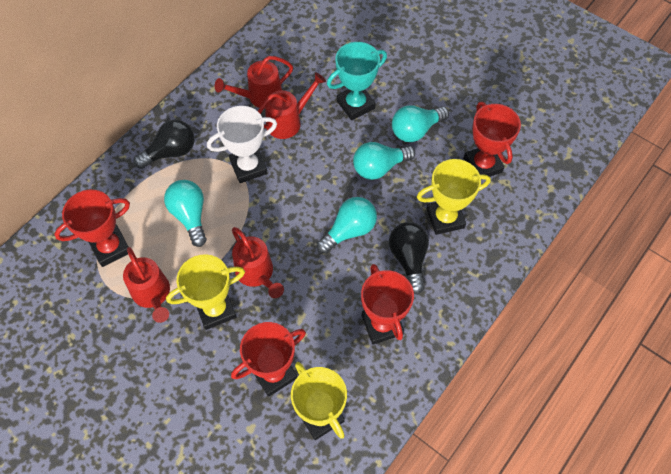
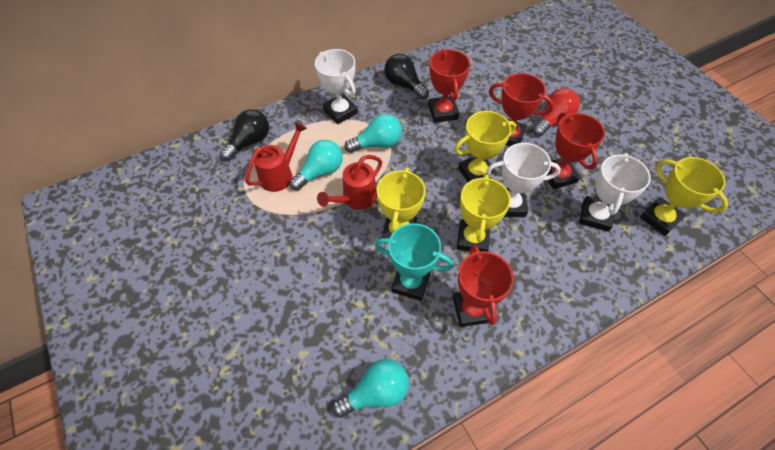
red light bulb: none = 0 -> [533,88,580,136] = 1
red watering can: [123,247,170,323] [215,56,293,109] [232,227,284,298] [258,72,326,139] = 4 -> [245,122,307,192] [317,155,382,210] = 2
turquoise light bulb: [164,180,207,247] [317,197,377,254] [353,142,415,180] [392,105,449,142] = 4 -> [289,140,343,190] [332,359,409,418] [344,114,402,153] = 3
white trophy: [207,106,277,183] = 1 -> [315,49,358,124] [486,143,561,217] [579,153,651,232] = 3
yellow trophy: [166,254,245,330] [291,362,347,440] [417,159,491,235] = 3 -> [377,168,426,238] [454,111,516,182] [457,174,511,252] [640,157,728,236] = 4

